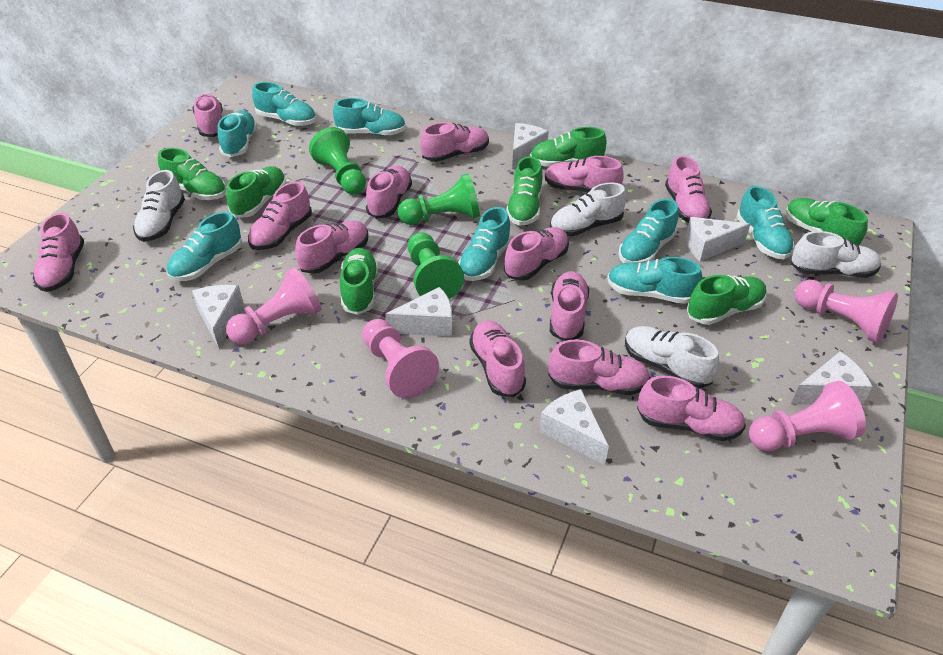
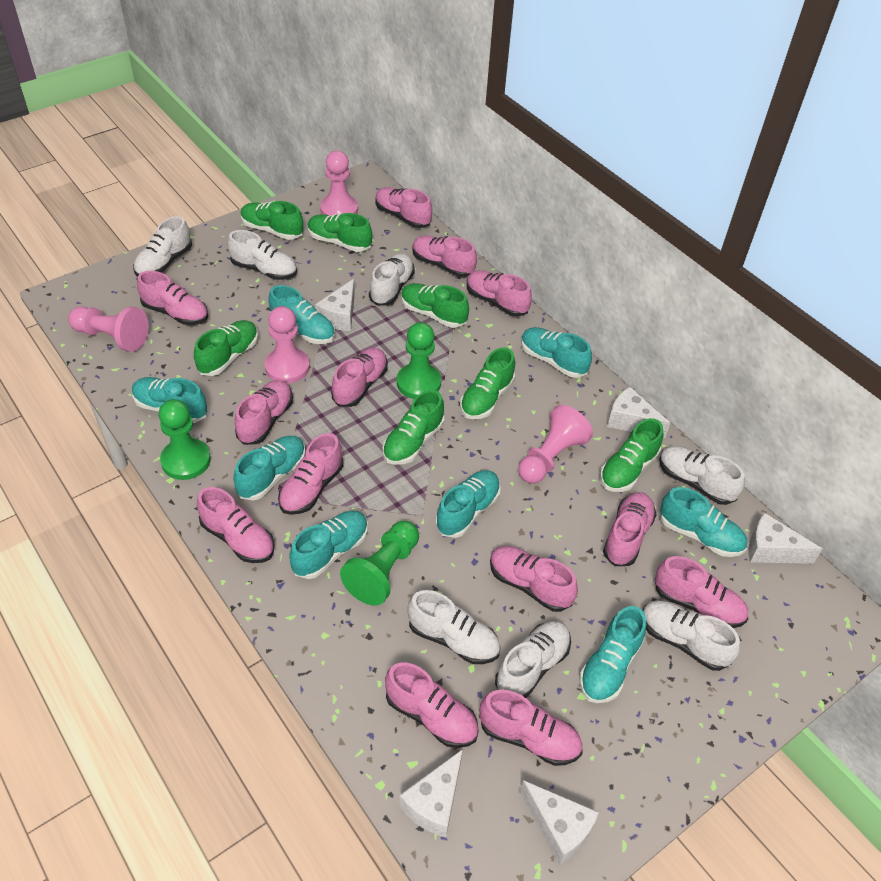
white cheese: [192,285,244,349] [385,287,453,336] [512,123,549,169] [539,389,609,465] [686,217,750,261] [791,351,873,406] = 6 -> [315,279,355,331] [399,749,463,838] [520,780,599,865] [607,387,670,438] [749,513,822,564] = 5
white shoe: [133,170,185,242] [550,182,626,236] [625,326,720,388] [791,231,881,278] = 4 -> [133,216,192,277] [227,230,297,280] [369,253,415,306] [407,590,500,664] [495,621,571,698] [643,600,740,671] [659,446,745,505] = 7

